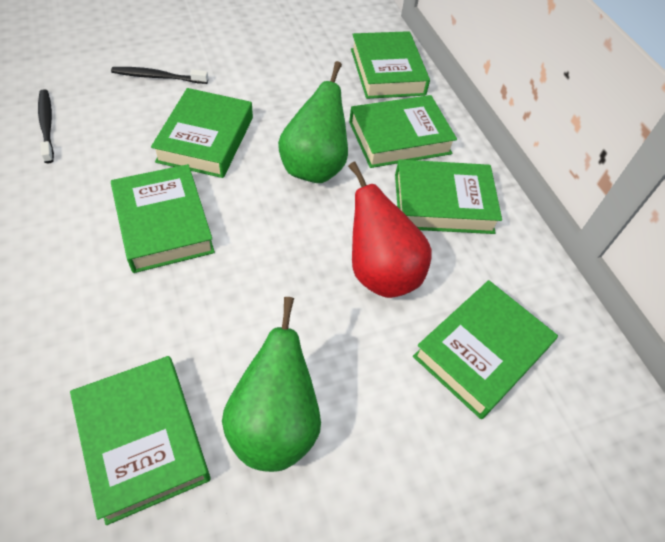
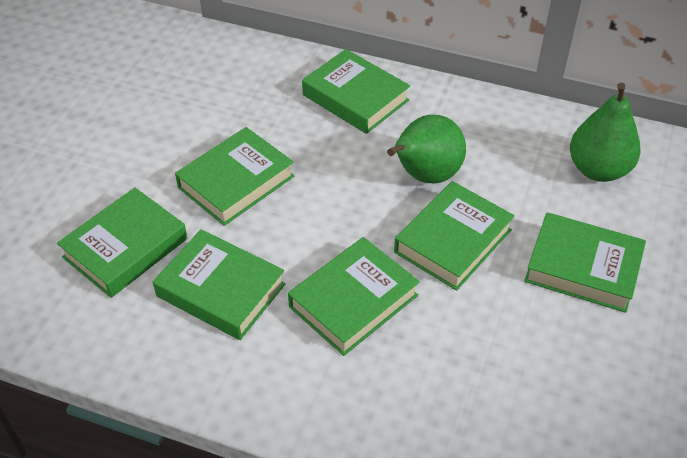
black toothbrush: [38,89,54,163] [111,67,208,84] = 2 -> none = 0
red pear: [348,162,431,298] = 1 -> none = 0

